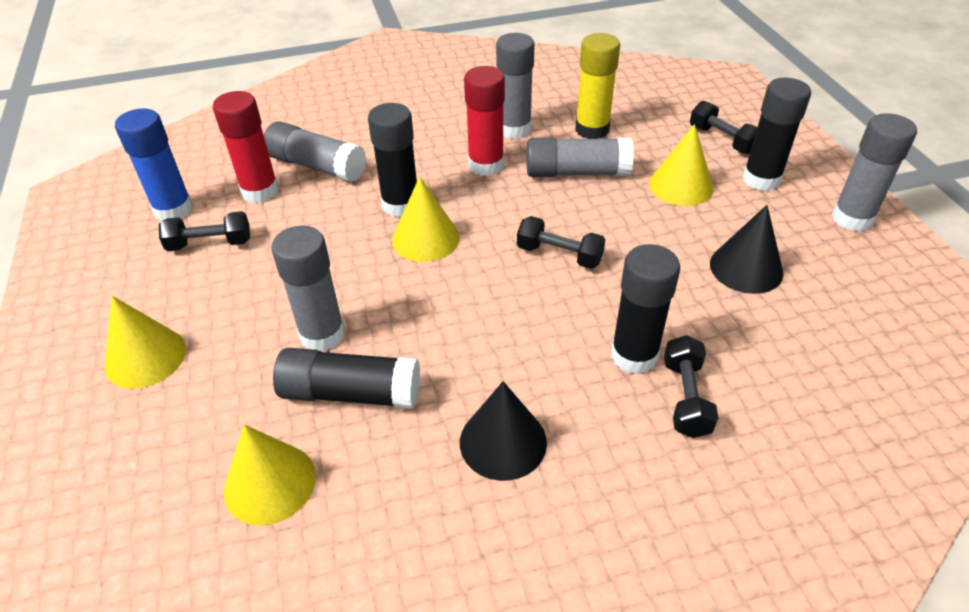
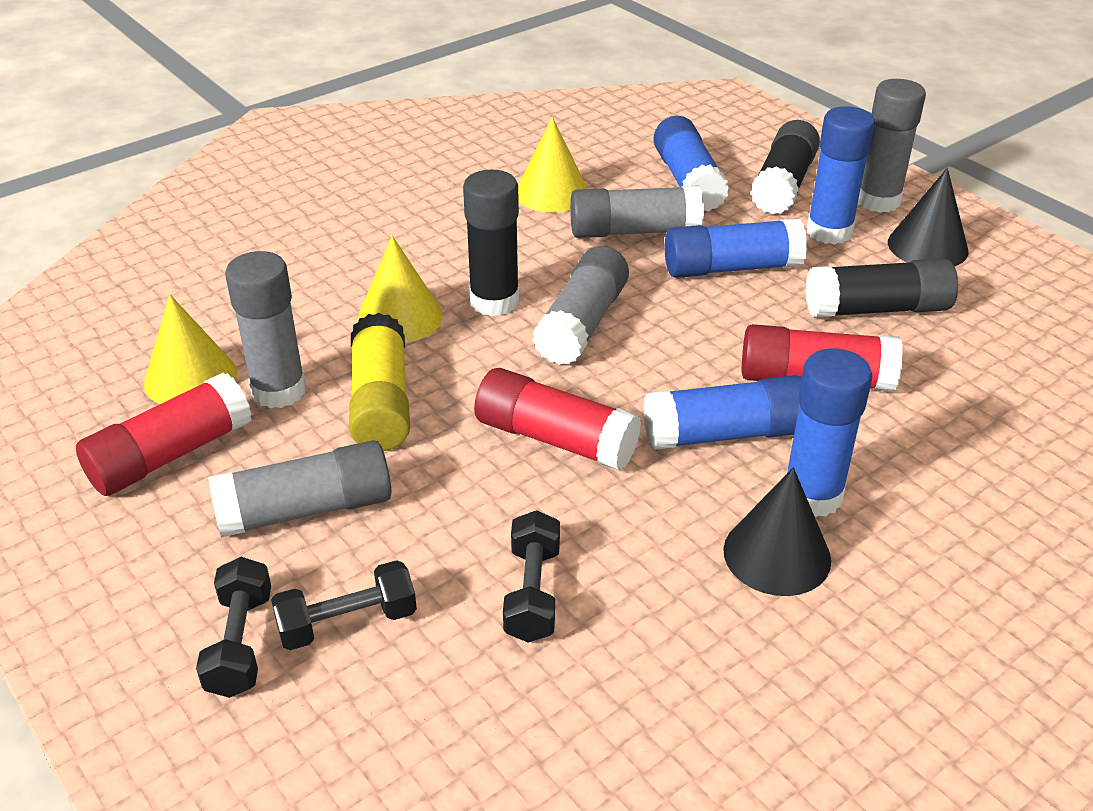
black dumbbell: [159,211,250,251] [517,216,605,269] [664,335,719,438] [690,101,757,154] = 4 -> [196,557,271,698] [271,560,417,650] [503,510,560,643] = 3
black glue stick: [273,348,420,409] [368,103,417,217] [611,244,680,374] [742,78,811,191] = 4 -> [463,170,519,316] [751,120,820,214] [805,258,958,318] = 3
blue glue stick: [115,109,193,221] = 1 -> [644,375,802,450] [653,116,729,212] [665,218,807,278] [786,349,872,517] [807,106,875,245] = 5
red glue stick: [213,91,279,203] [464,66,505,176] = 2 -> [76,372,252,496] [474,368,641,471] [742,324,903,391] = 3
yellow cone: [105,296,186,389] [224,425,316,525] [392,176,460,262] [649,124,714,206] = 4 -> [144,294,237,404] [357,236,443,343] [518,117,588,213] = 3

